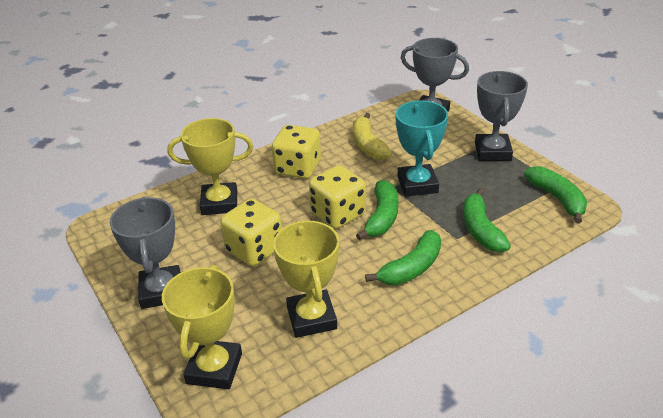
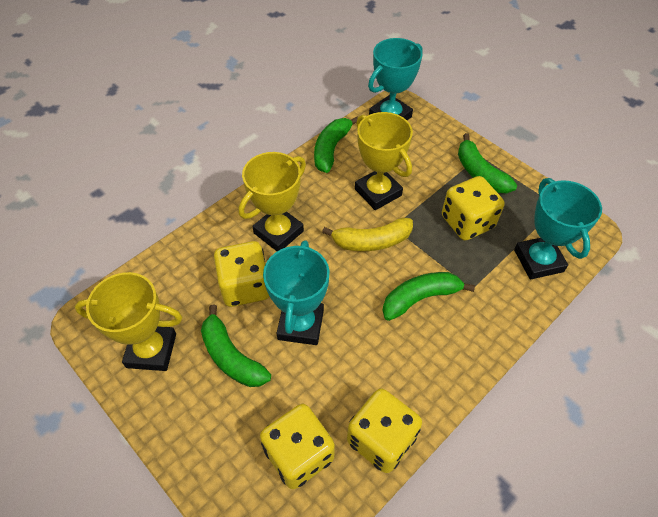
grey trophy: [110,197,181,309] [400,38,469,111] [475,71,528,161] = 3 -> none = 0
turquoise trophy: [396,100,448,197] = 1 -> [263,240,329,345] [368,38,423,120] [514,178,602,279] = 3
yellow dice: [220,199,282,266] [272,125,321,179] [309,165,366,229] = 3 -> [214,241,269,307] [260,404,335,489] [347,388,422,473] [442,176,505,240] = 4

